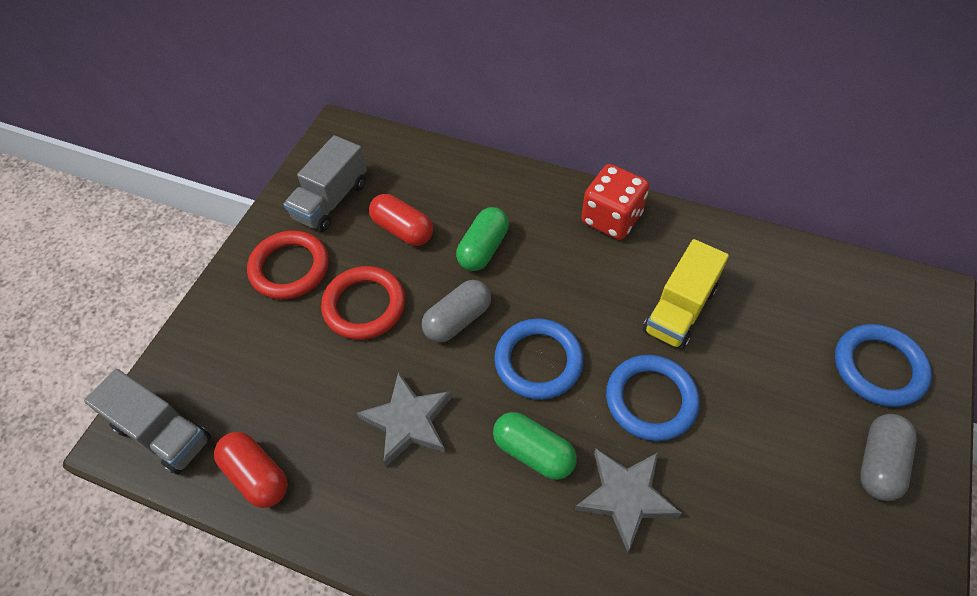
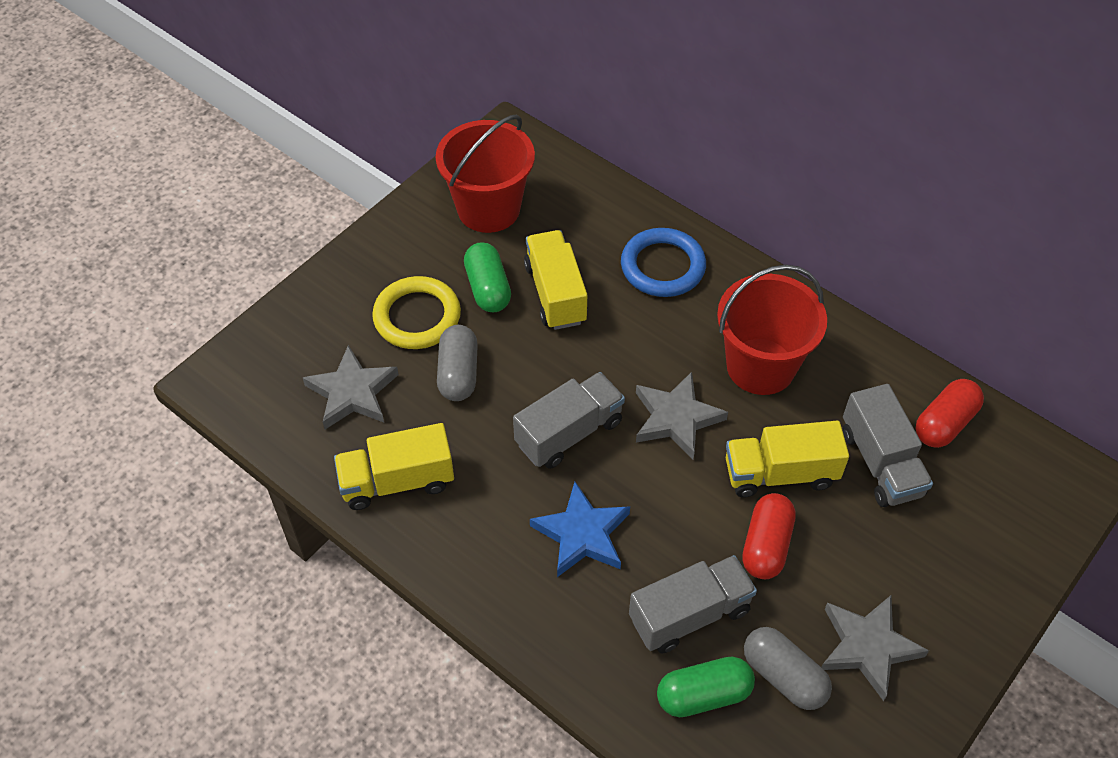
blue ring: [494,318,584,400] [606,355,700,441] [835,324,932,407] = 3 -> [621,228,706,297] = 1
blue star: none = 0 -> [530,482,630,577] = 1
grey star: [357,372,452,466] [575,449,682,552] = 2 -> [303,345,399,429] [636,372,728,459] [822,595,929,701] = 3
grey truck: [84,369,211,475] [284,135,367,232] = 2 -> [513,372,625,469] [629,555,757,654] [843,384,933,507] = 3
red bucket: none = 0 -> [436,115,535,233] [717,265,827,395] = 2
red dice: [581,164,649,240] = 1 -> none = 0
red ring: [247,230,329,299] [321,266,405,340] = 2 -> none = 0
yellow ring: none = 0 -> [372,276,461,349] = 1
yellow truck: [643,239,729,350] = 1 -> [334,423,454,510] [524,230,587,330] [726,421,849,497] = 3

